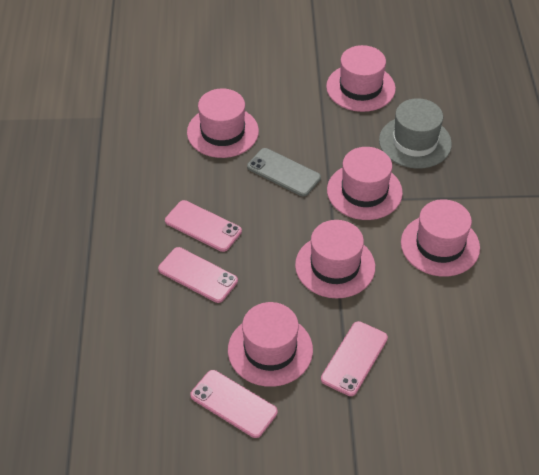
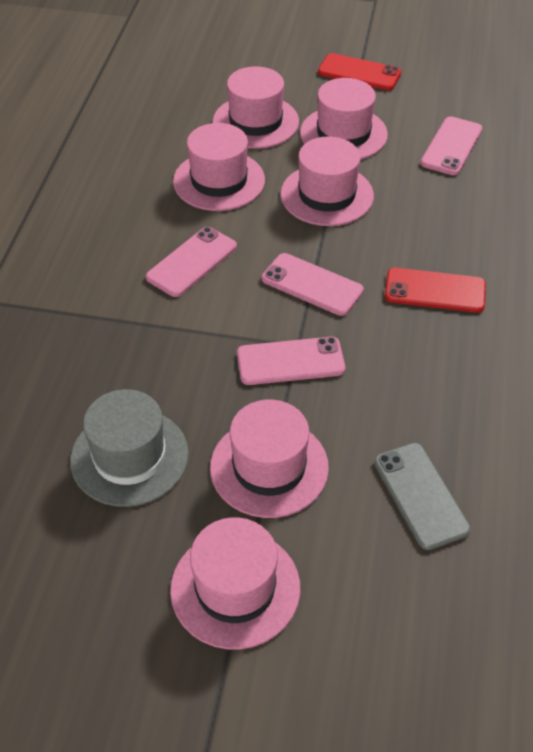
red phone: none = 0 -> [318,53,401,90] [385,268,486,313] = 2

